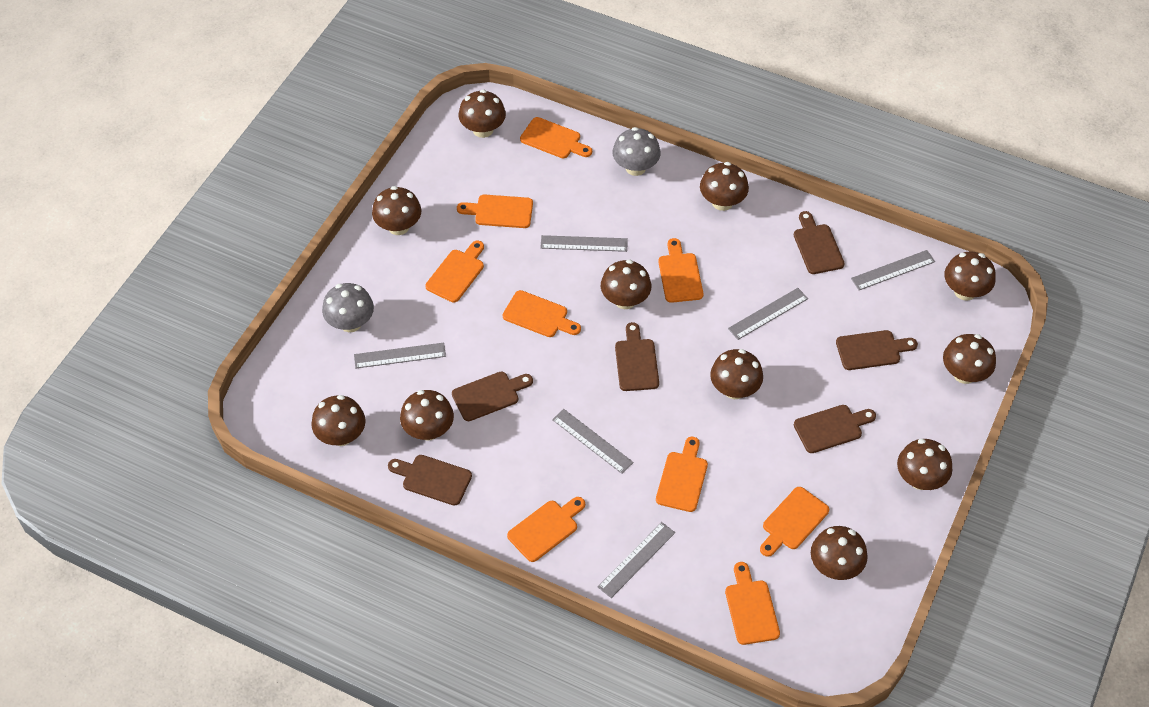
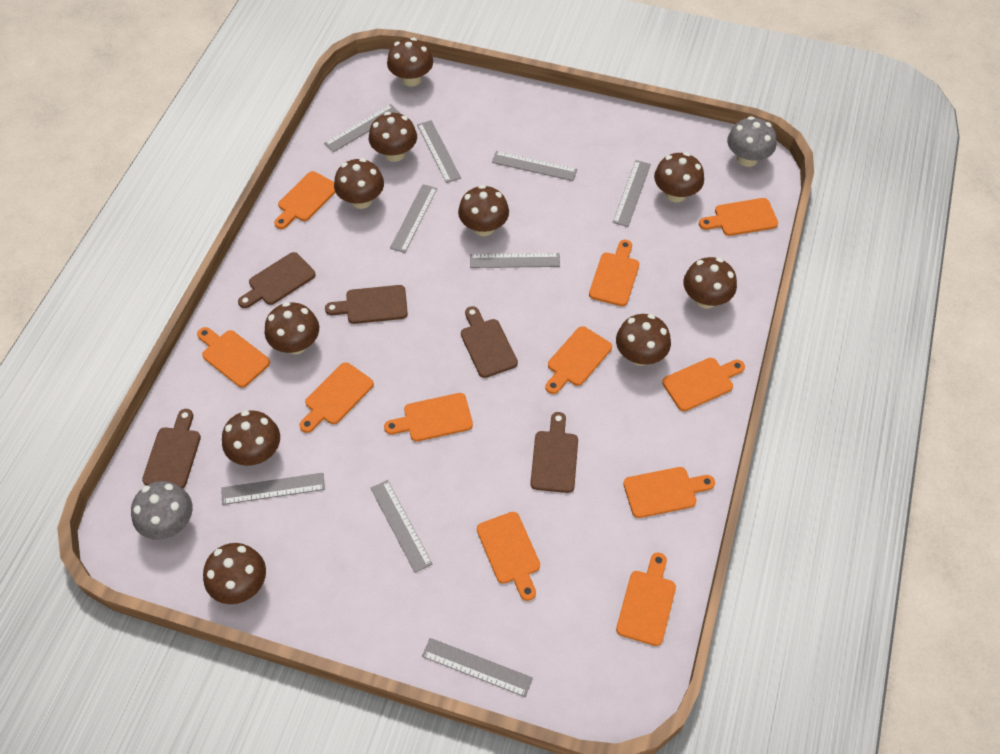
brown cutting board: [388,455,472,506] [452,372,533,421] [615,322,659,391] [794,211,845,274] [794,405,876,453] [836,330,918,370] = 6 -> [142,409,201,489] [238,252,316,308] [325,285,408,324] [461,306,518,378] [530,412,578,493] = 5
brown mushroom: [311,395,366,446] [372,186,421,235] [400,390,454,441] [459,89,506,138] [601,260,651,309] [700,162,749,211] [710,349,763,399] [811,526,868,580] [897,439,952,490] [943,334,996,384] [944,251,996,301] = 11 -> [203,543,266,604] [222,410,280,466] [265,302,319,354] [334,158,384,209] [369,112,417,162] [387,38,433,87] [458,185,509,236] [616,314,671,366] [654,152,704,202] [683,257,737,308] = 10
grey ruler: [354,343,446,368] [541,235,628,252] [552,409,634,474] [598,522,675,598] [728,288,808,340] [851,250,935,290] = 6 -> [221,473,325,505] [324,104,400,152] [371,480,432,573] [390,184,437,253] [417,120,461,183] [422,638,533,697] [470,253,560,268] [492,151,577,181] [613,160,651,227] = 9
orange cutting board: [425,241,484,302] [457,195,533,228] [503,290,581,337] [507,497,585,562] [520,117,592,158] [656,437,708,512] [658,238,703,303] [725,562,780,645] [760,487,829,557] = 9 -> [197,327,270,388] [274,171,336,229] [299,362,374,433] [384,393,473,442] [477,512,540,601] [545,326,612,394] [589,240,639,306] [616,552,676,646] [623,467,715,518] [662,358,745,411] [699,198,778,236] = 11

